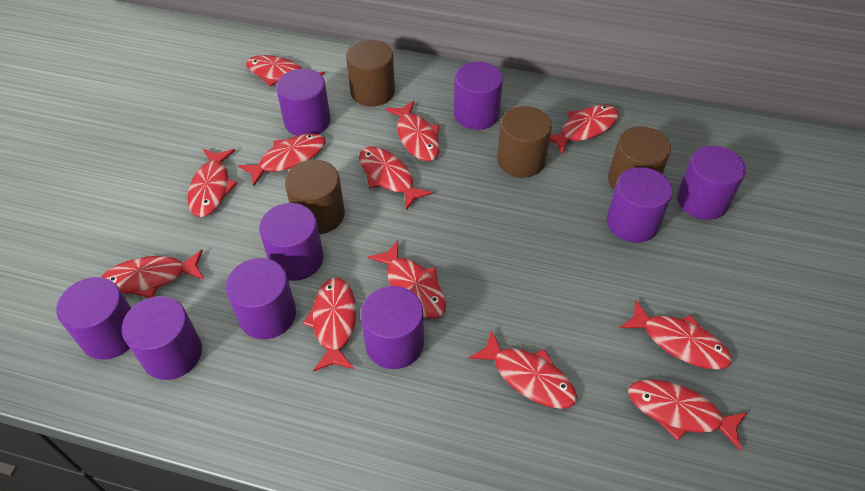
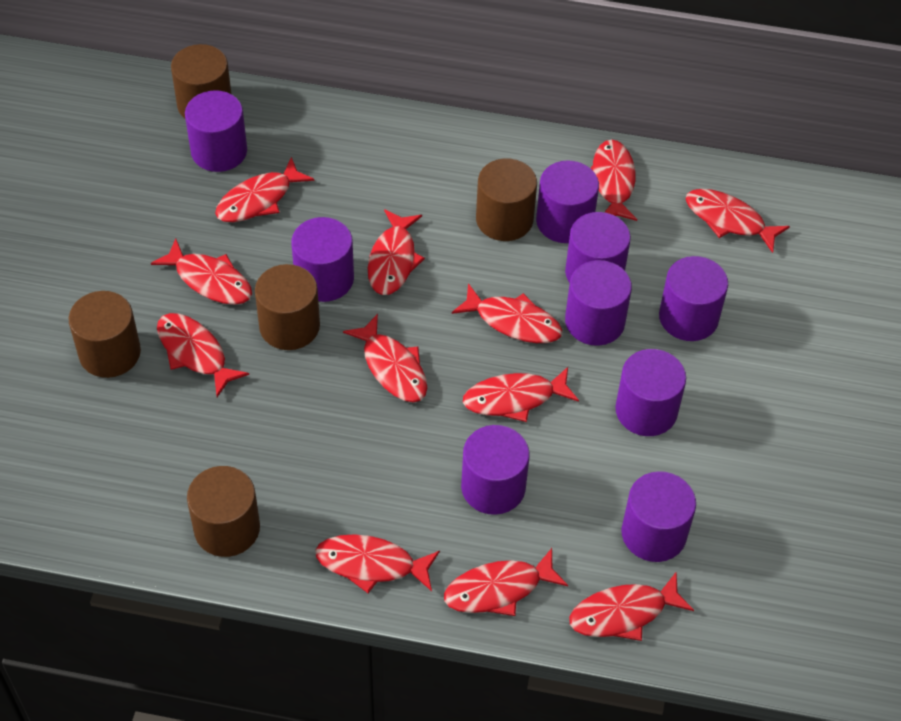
brown cylinder: [285,160,345,234] [346,40,395,106] [497,106,552,178] [608,126,671,190] = 4 -> [69,291,141,378] [171,44,231,118] [187,466,260,557] [255,264,320,350] [476,159,537,241] = 5

